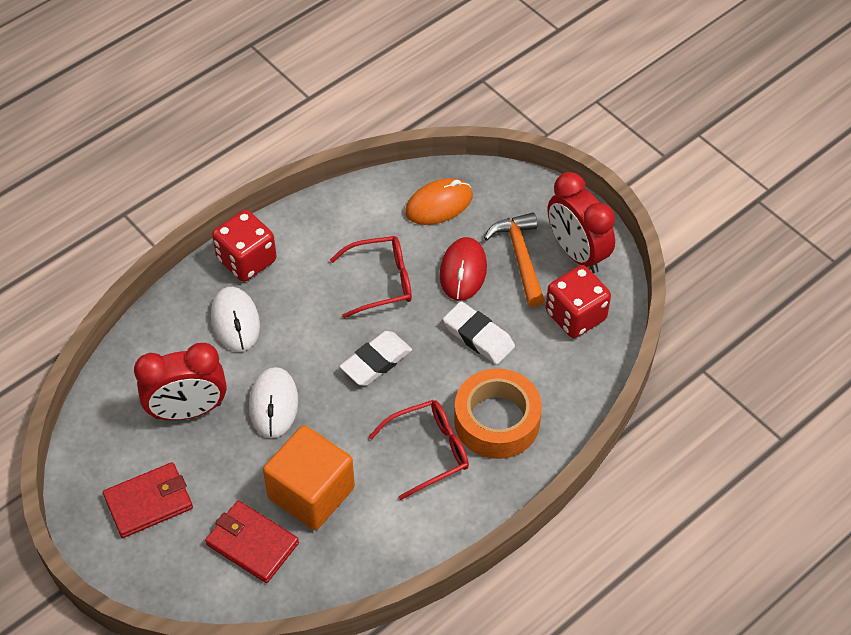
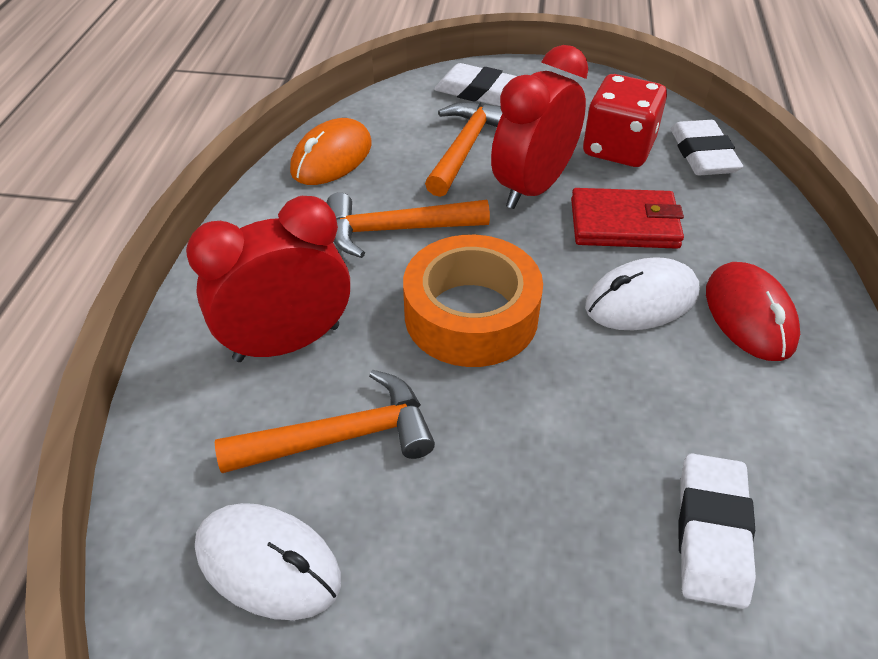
orange cube: [263,425,355,530] = 1 -> none = 0
orange hammer: [484,213,545,307] = 1 -> [215,370,435,473] [327,192,490,258] [425,102,502,197] = 3
red dice: [212,210,277,282] [546,265,611,338] = 2 -> [583,74,667,167] = 1
red glasses: [330,236,412,318] [369,400,469,500] = 2 -> none = 0
red wallet: [103,462,193,538] [205,501,299,583] = 2 -> [571,188,684,249] = 1
white eraser: [340,331,412,386] [443,301,515,365] = 2 -> [434,63,517,106] [671,120,743,175] [678,453,756,609] = 3

